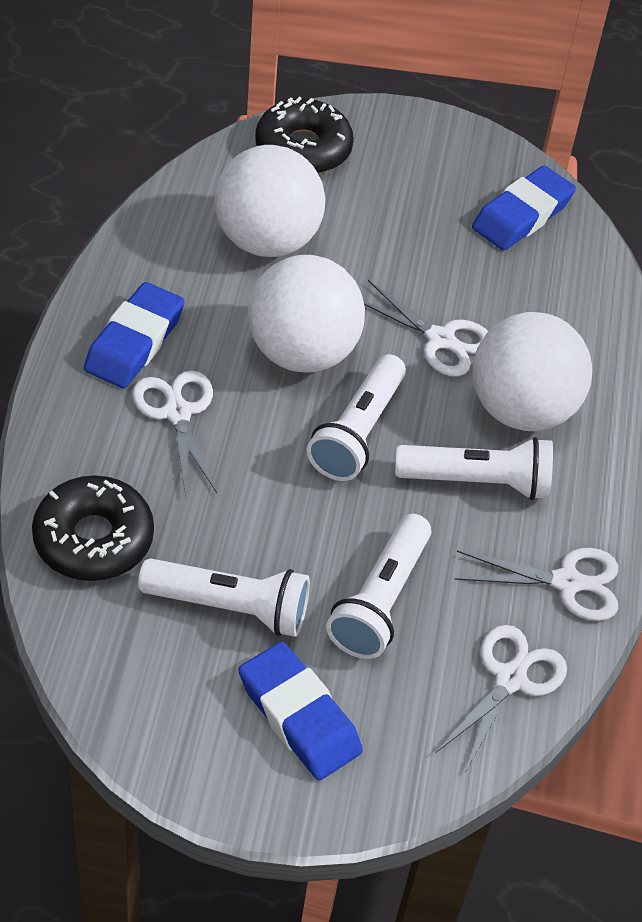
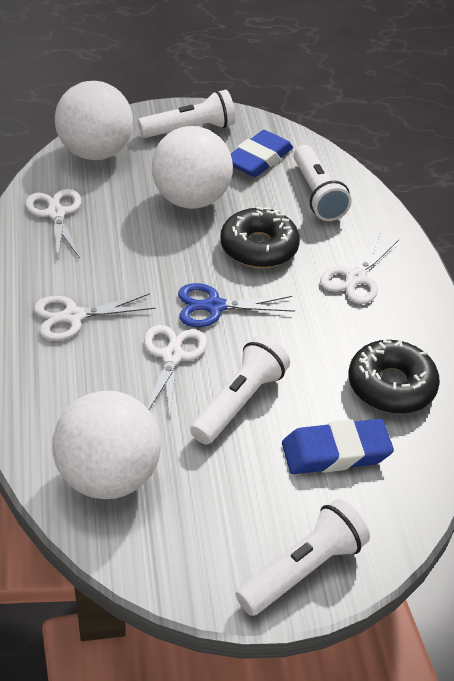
blue eraser: [84,282,185,388] [238,642,363,780] [472,166,576,250] = 3 -> [231,130,293,177] [282,419,394,474] = 2
blue scissors: none = 0 -> [178,283,295,327] = 1

